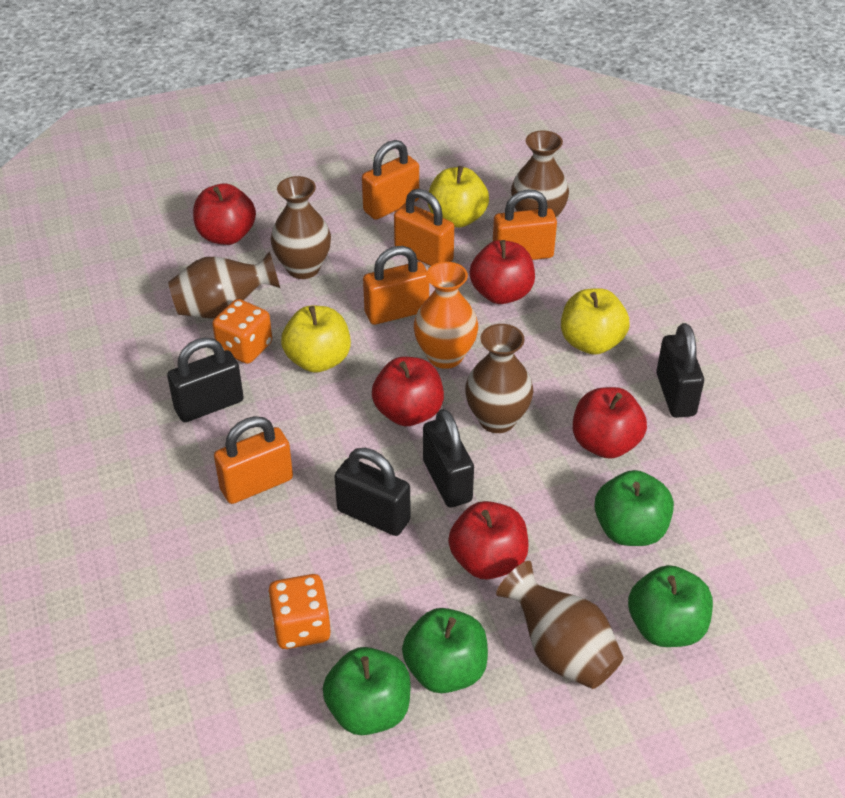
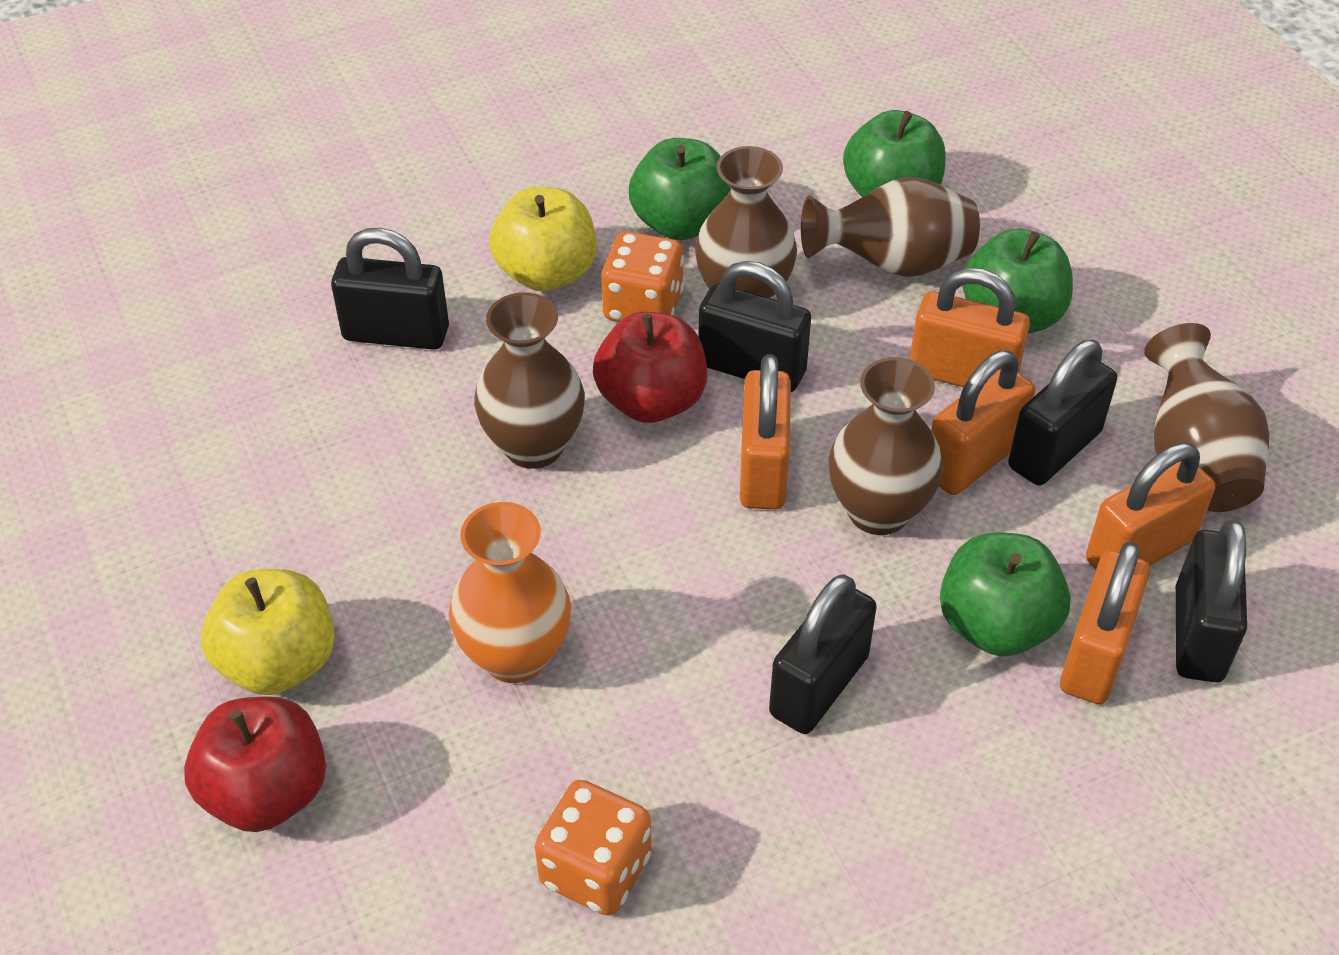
black padlock: [167,338,244,422] [334,448,411,536] [423,409,474,508] [656,323,704,418] = 4 -> [331,228,449,350] [699,261,811,392] [769,574,877,734] [1008,340,1117,486] [1176,519,1247,683] = 5
red apple: [193,183,256,245] [372,357,444,426] [448,501,529,580] [469,240,535,304] [573,387,647,459] = 5 -> [184,696,326,832] [593,312,707,423] = 2
yellow apple: [281,305,351,373] [428,166,489,228] [561,288,630,355] = 3 -> [201,569,335,695] [489,187,597,291] = 2

